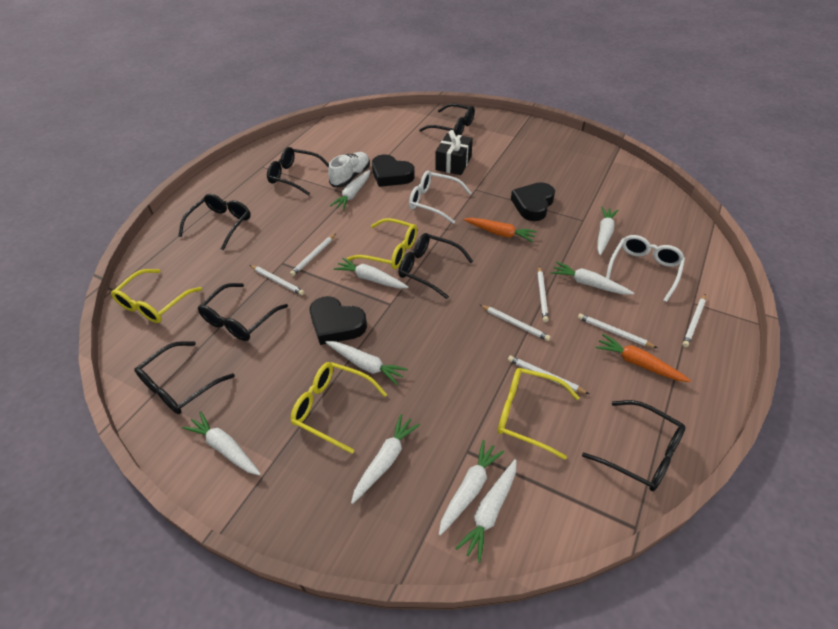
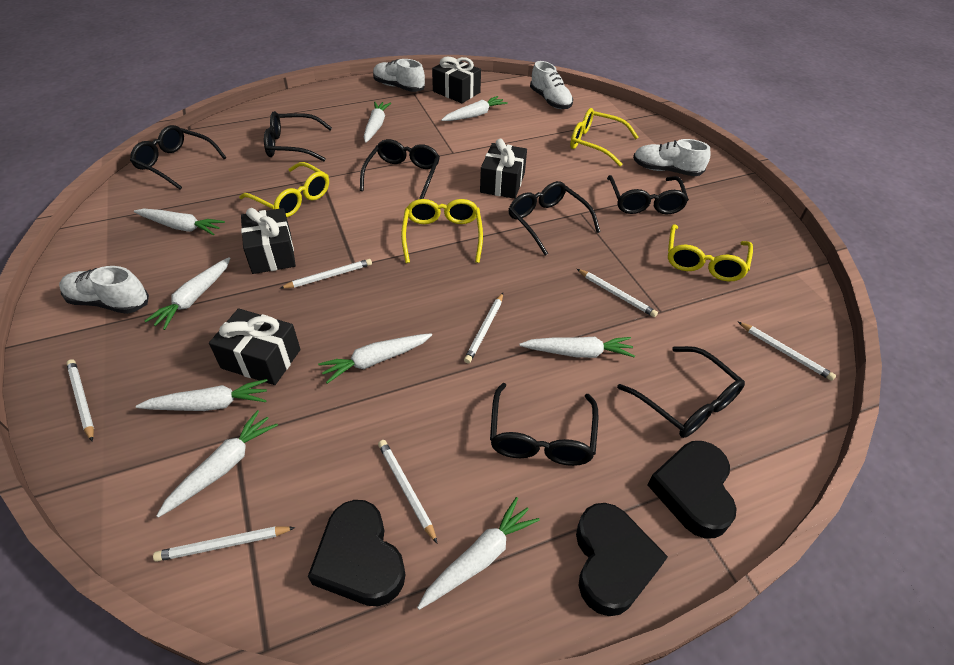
black gift: [435,130,473,175] = 1 -> [209,308,301,385] [241,208,296,274] [432,57,481,103] [480,139,527,199] = 4
orange carrot: [463,218,537,242] [595,334,691,382] = 2 -> none = 0
white glasses: [409,171,472,224] [606,235,685,302] = 2 -> none = 0
white shoe: [328,152,370,187] = 1 -> [59,266,149,314] [373,59,425,92] [530,61,573,109] [633,139,710,176] = 4

